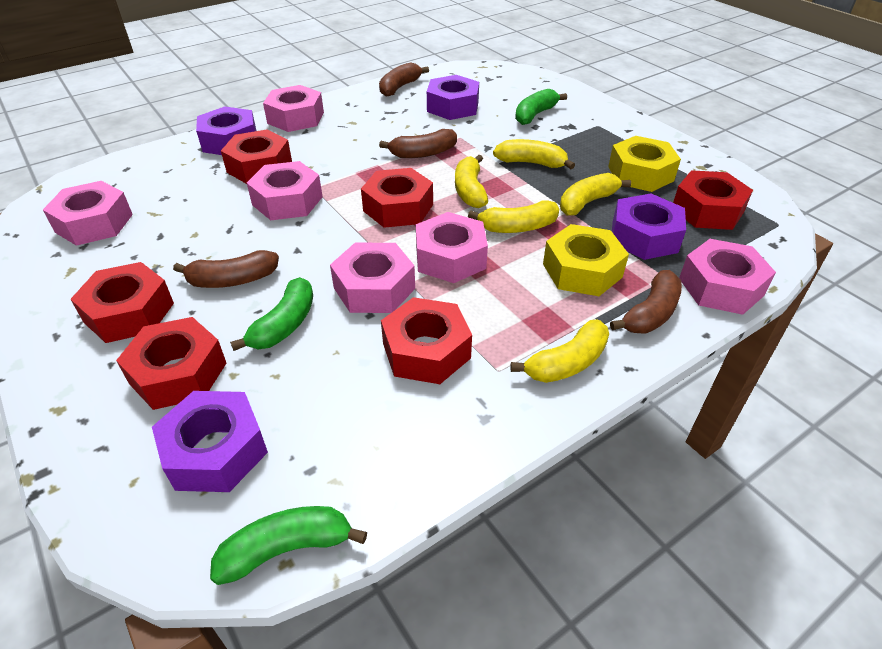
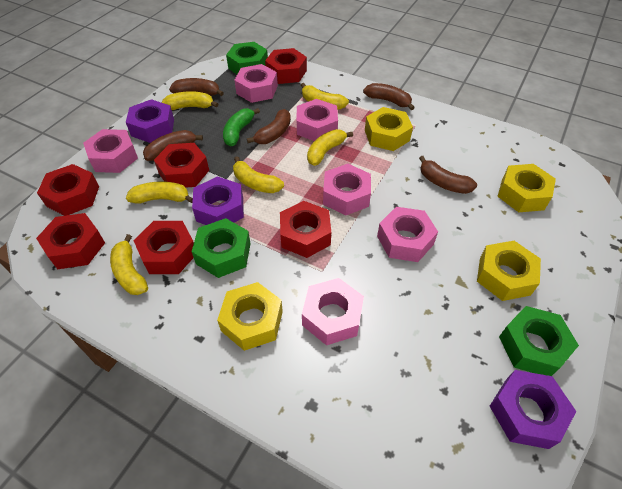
brown banana: [173,250,279,288] [379,62,429,97] [379,129,457,158] [610,270,682,334] = 4 -> [143,130,203,161] [169,78,224,96] [247,109,291,144] [363,83,415,110] [419,156,477,194] = 5
green banana: [210,506,367,585] [230,277,313,351] [515,89,567,125] = 3 -> [223,108,260,146] = 1
green nut: none = 0 -> [191,218,251,278] [226,42,268,74] [499,306,579,376] = 3
purple nut: [152,391,268,492] [196,106,257,155] [427,75,479,120] [612,194,686,260] = 4 -> [126,99,174,143] [192,176,244,225] [490,370,576,449] = 3
yellow banana: [455,155,488,208] [468,200,559,233] [493,139,575,169] [510,320,609,383] [560,173,631,216] = 5 -> [110,234,148,295] [126,182,193,203] [162,91,218,110] [233,156,284,193] [301,83,349,110] [307,129,353,166] = 6
yellow nut: [543,224,629,296] [608,136,681,192] = 2 -> [217,282,283,351] [365,107,413,151] [477,241,541,301] [497,164,556,212] = 4

